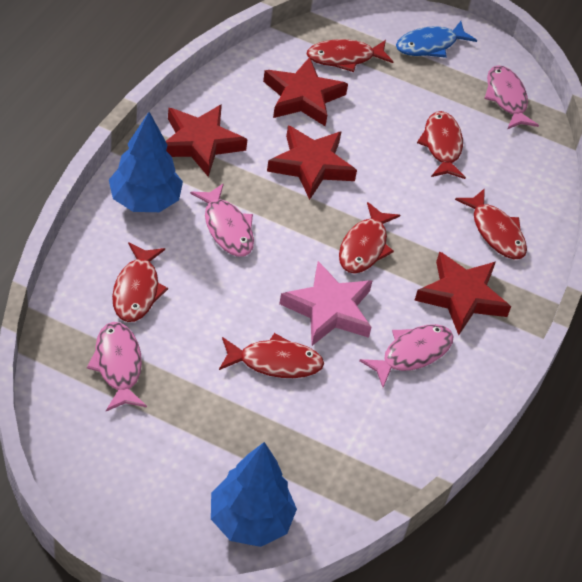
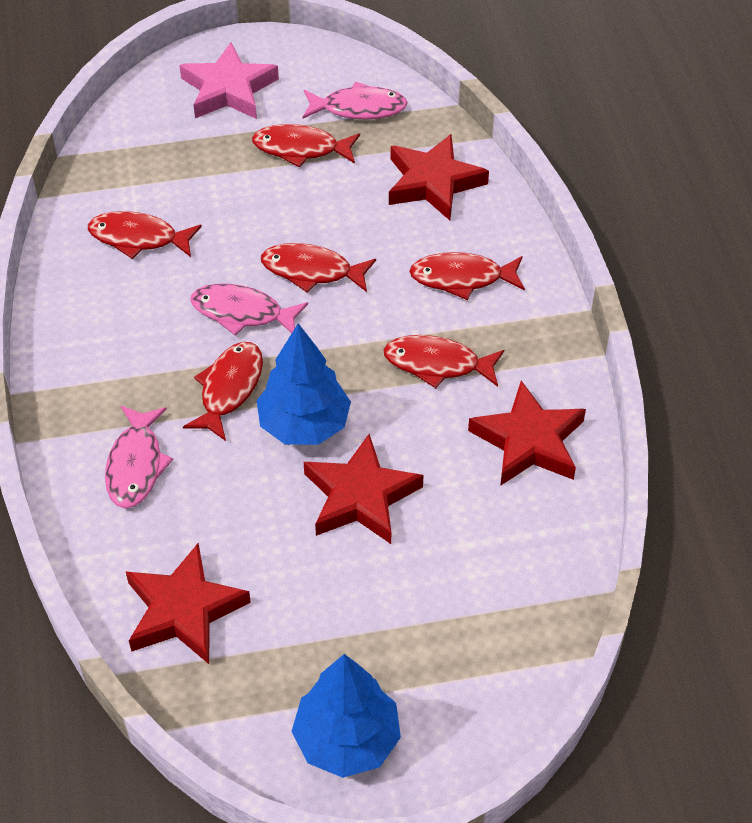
blue fish: [396,21,477,58] = 1 -> none = 0
pink fish: [87,322,147,411] [190,183,254,257] [359,324,453,388] [484,65,539,129] = 4 -> [105,406,173,508] [190,284,308,335] [303,82,408,119] = 3

